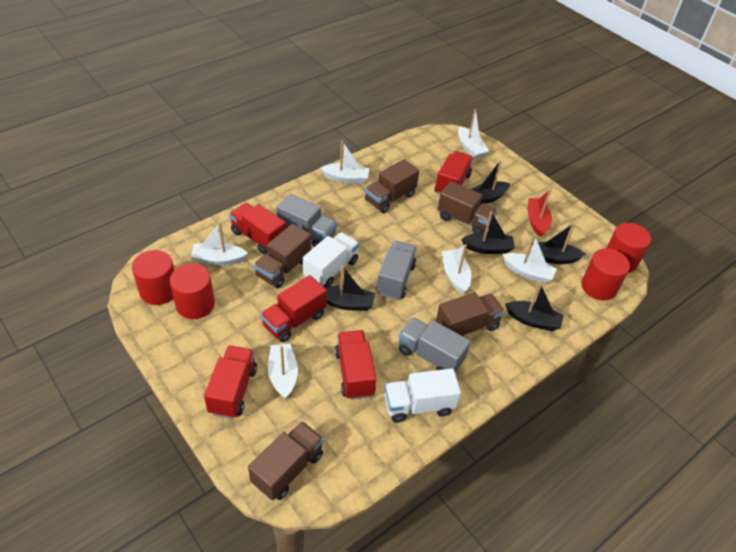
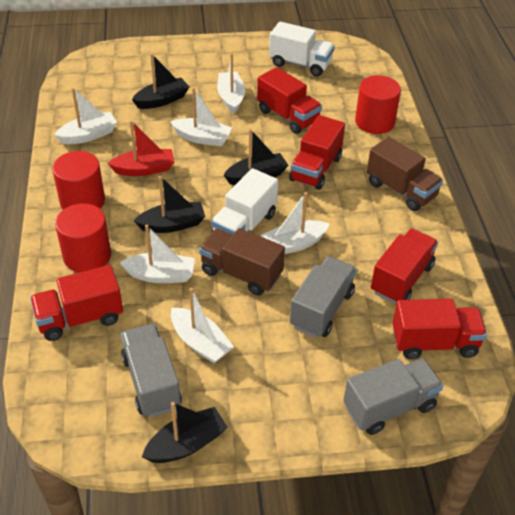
black boat: [325,266,375,311] [461,212,515,254] [471,160,510,205] [505,283,564,331] [532,223,585,264] = 5 -> [132,53,190,109] [134,176,205,233] [142,402,228,463] [224,129,289,185] = 4
brown truck: [248,421,324,500] [254,224,311,288] [365,159,419,213] [436,292,505,337] [438,181,498,233] = 5 -> [199,228,285,296] [367,137,443,211] = 2
red cylinder: [132,250,174,305] [170,264,215,319] [581,248,630,301] [607,223,651,273] = 4 -> [52,151,105,210] [55,203,111,273] [355,75,401,134] = 3

